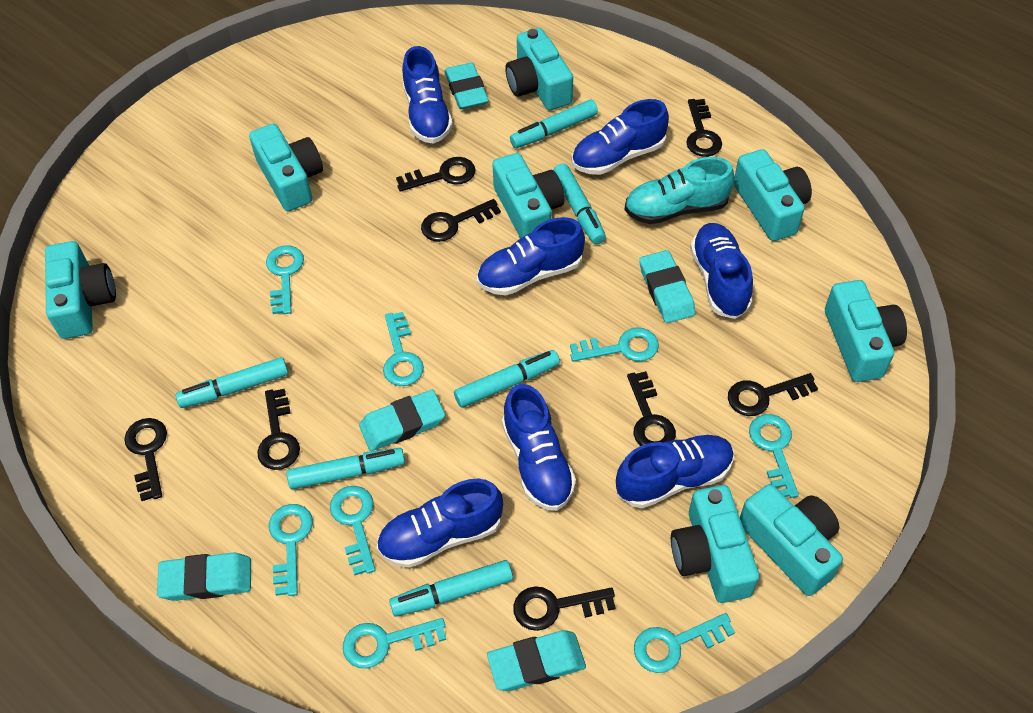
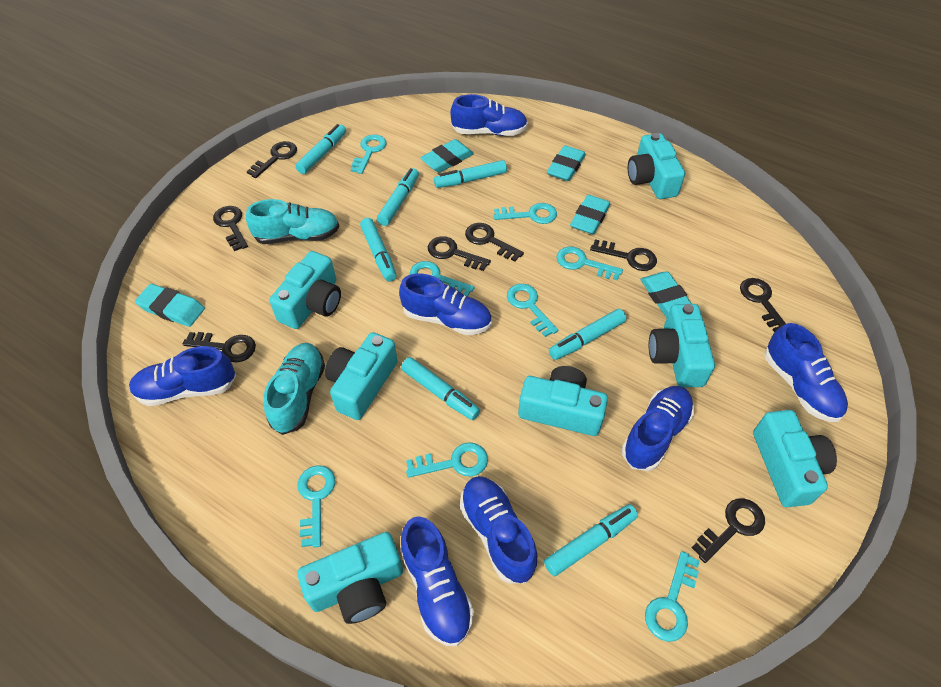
turquoise camera: [45,241,116,339] [249,123,323,211] [492,153,564,239] [505,28,573,110] [671,485,759,603] [734,149,812,241] [740,484,843,596] [825,280,907,382] = 8 -> [269,251,341,329] [297,532,403,624] [325,332,398,420] [518,366,608,436] [628,133,685,199] [649,304,715,387] [753,410,837,507] = 7
turquoise marker: [176,357,289,408] [287,448,405,490] [389,560,513,617] [454,350,560,408] [510,100,598,148] [553,164,606,244] = 6 -> [295,124,346,174] [360,218,397,282] [377,168,419,226] [401,357,480,420] [434,160,507,188] [544,504,638,577] [549,309,626,360] = 7
turquoise shoe: [624,157,735,224] = 1 -> [246,199,339,244] [264,343,325,435] = 2

